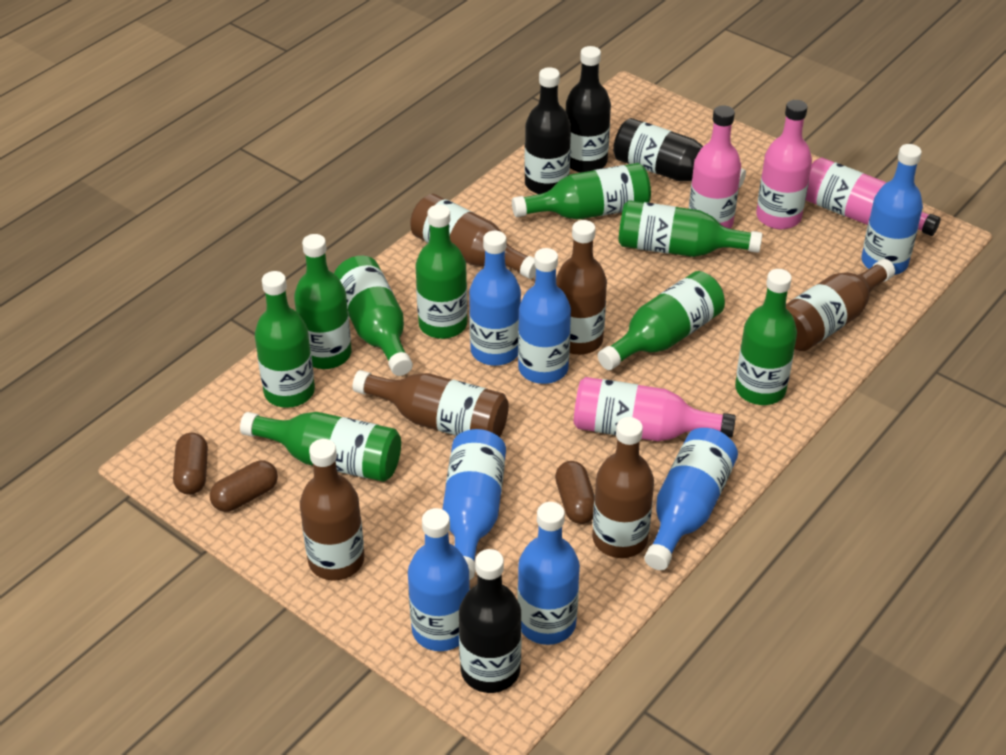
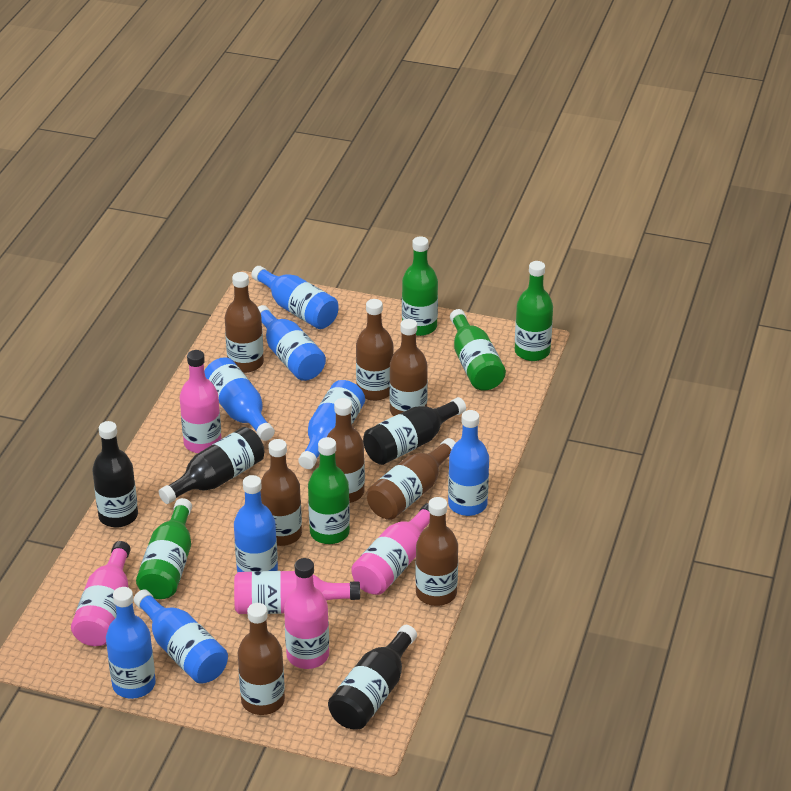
blue bottle: [408,508,470,651] [443,429,506,580] [469,231,521,366] [517,502,580,645] [518,248,571,384] [644,428,738,570] [861,144,923,275] = 7 -> [106,587,156,699] [134,589,228,684] [204,357,275,441] [234,475,278,573] [251,266,338,329] [258,305,326,381] [298,380,365,469] [448,410,489,516] = 8
brown bottle: [300,439,364,580] [353,370,509,437] [410,194,536,279] [556,220,607,355] [592,417,654,558] [786,259,895,351] = 6 -> [225,272,264,373] [238,603,285,715] [260,439,302,546] [327,398,365,503] [356,299,393,401] [367,438,456,520] [389,319,428,416] [415,497,458,606] = 8
brown capsule: [173,433,208,495] [210,461,278,512] [555,461,595,524] = 3 -> none = 0
green bottle: [240,412,401,482] [255,271,315,408] [294,234,351,369] [334,256,413,376] [415,205,468,339] [512,163,651,220] [598,271,725,370] [619,200,762,257] [735,269,797,405] = 9 -> [136,498,192,599] [308,437,350,544] [402,236,438,336] [450,309,506,391] [515,261,553,361] = 5
pink bottle: [574,377,736,441] [689,105,741,229] [756,100,812,229] [806,157,940,236] = 4 -> [71,541,131,646] [180,350,222,453] [234,571,360,614] [284,558,329,669] [351,503,430,595] = 5

